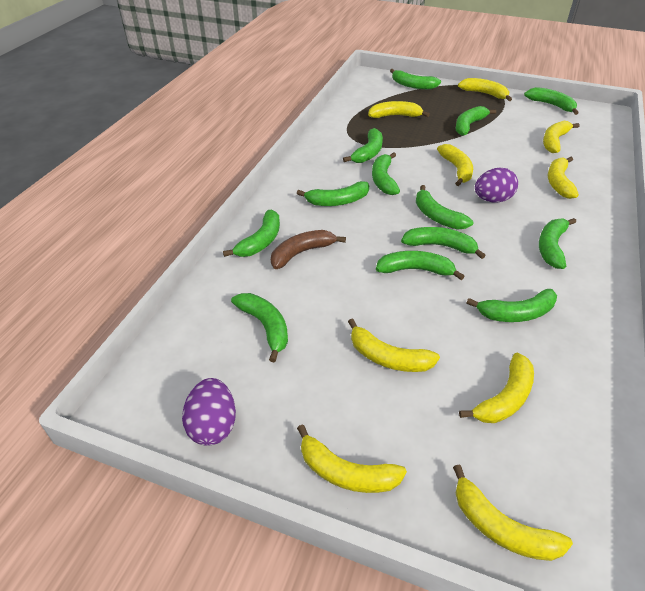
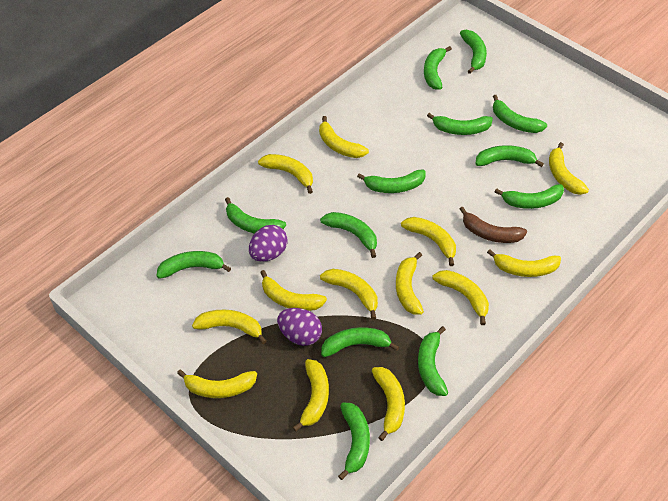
yellow banana: [297,424,407,493] [348,319,440,372] [368,101,430,118] [437,144,473,186] [453,464,573,561] [458,78,512,101] [459,353,534,423] [543,121,579,153] [548,157,579,199] = 9 -> [177,370,257,398] [192,310,266,344] [258,154,313,194] [260,270,327,311] [292,359,329,432] [319,116,369,158] [320,269,378,320] [372,367,405,441] [396,252,424,315] [401,217,456,266] [432,270,489,325] [487,249,561,277] [549,142,589,195] = 13

